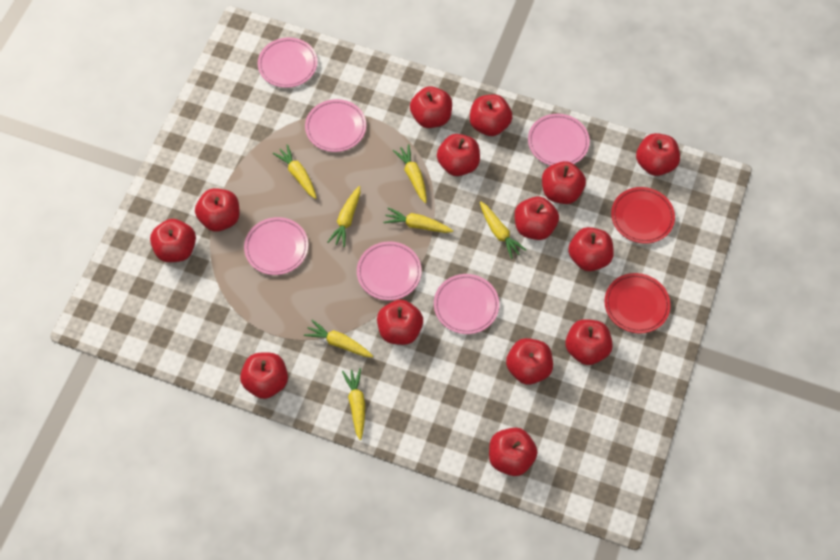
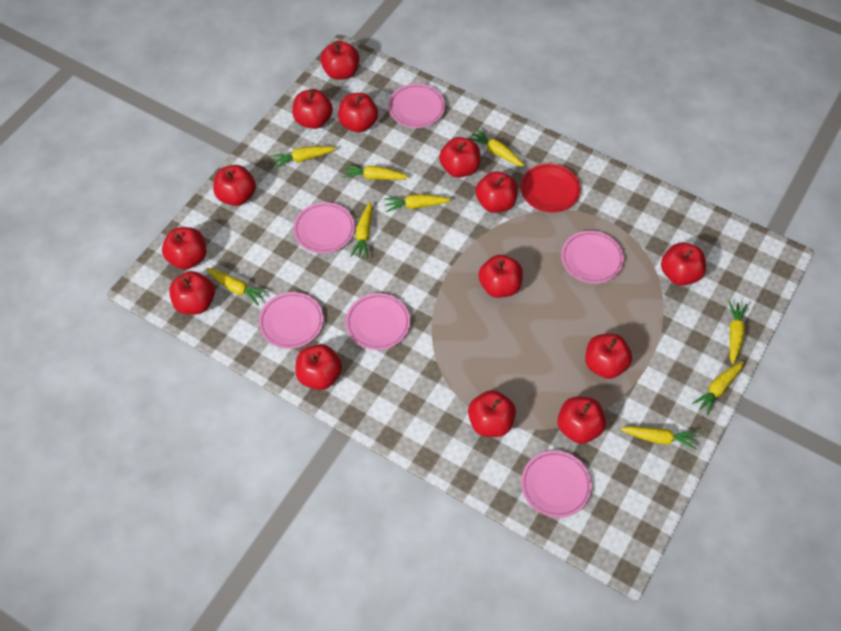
red plate: [604,273,671,333] [611,187,675,244] = 2 -> [520,164,581,212] = 1
yellow carrot: [273,144,316,199] [304,320,373,357] [328,186,360,247] [342,368,365,440] [383,207,453,233] [393,144,427,203] [480,201,526,259] = 7 -> [206,268,268,306] [271,146,336,168] [343,164,409,180] [350,202,372,259] [384,194,451,212] [468,129,524,167] [620,426,697,449] [692,361,744,415] [729,301,747,364] = 9

